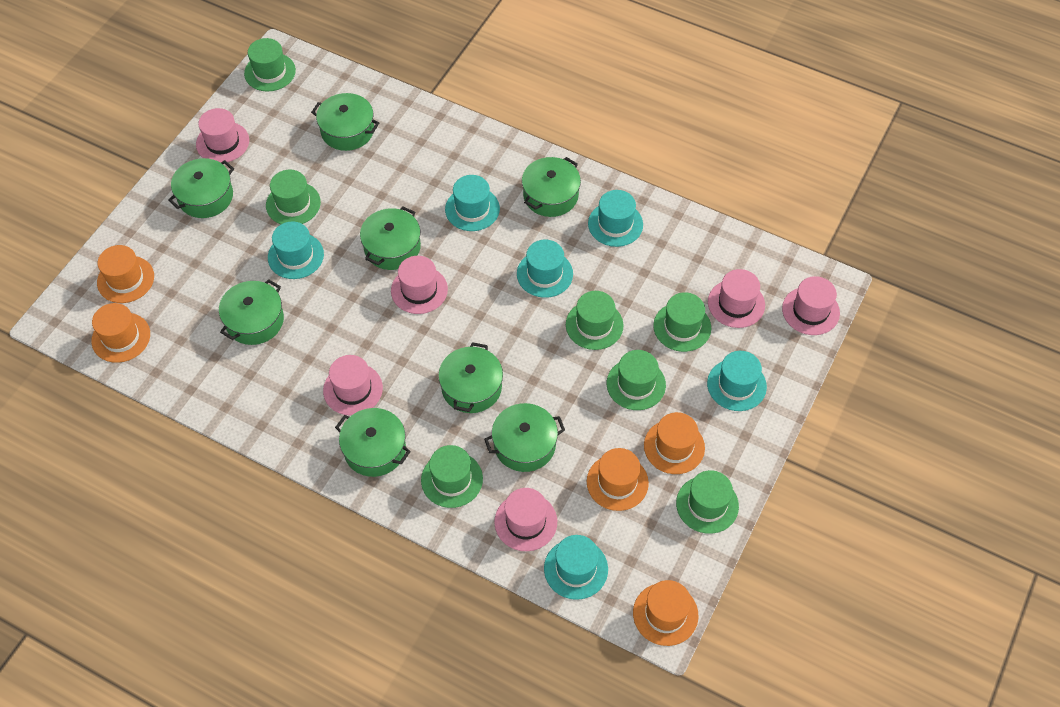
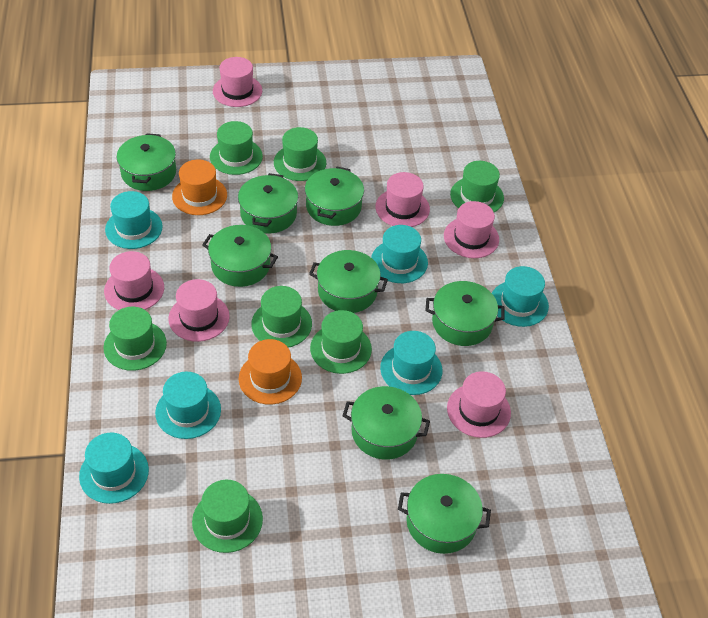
orange hat: [91,303,150,363] [97,245,154,303] [587,448,649,511] [633,580,698,646] [644,412,705,474] = 5 -> [172,159,227,215] [239,339,302,405] = 2

